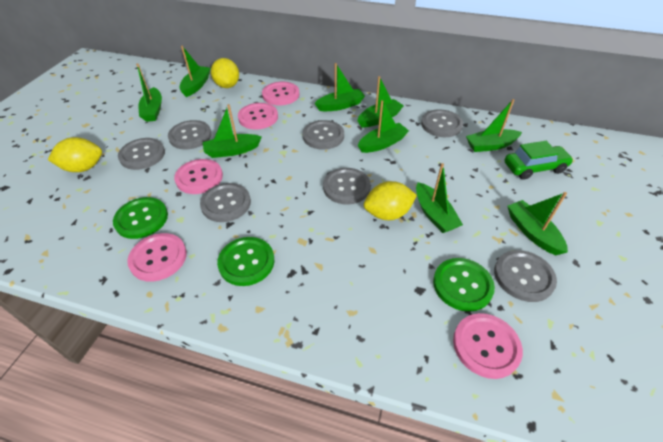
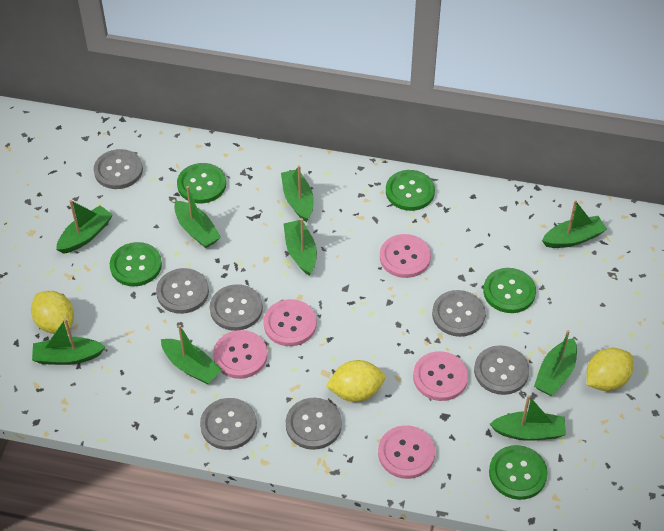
green button: [113,197,168,239] [217,237,274,286] [433,258,495,312] = 3 -> [110,242,162,286] [177,163,226,203] [386,170,435,211] [483,268,536,313] [489,445,548,500] = 5
green car: [504,141,574,180] = 1 -> none = 0

